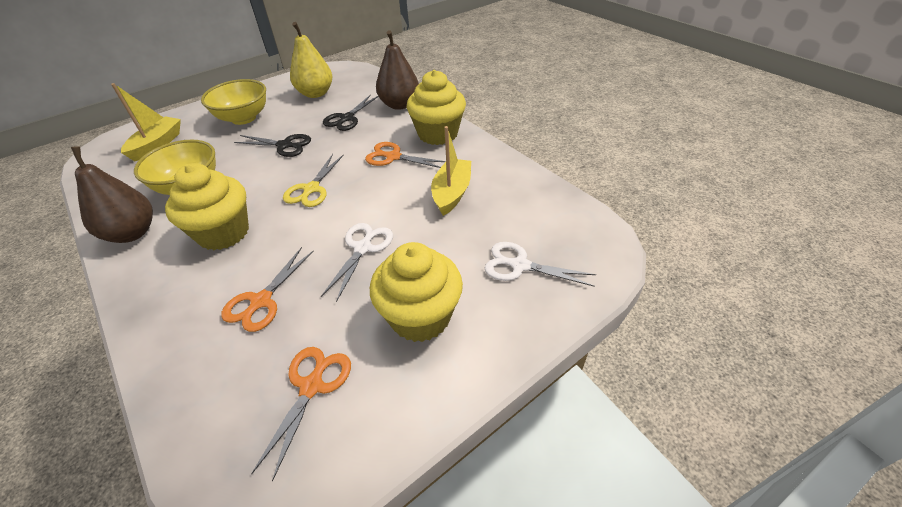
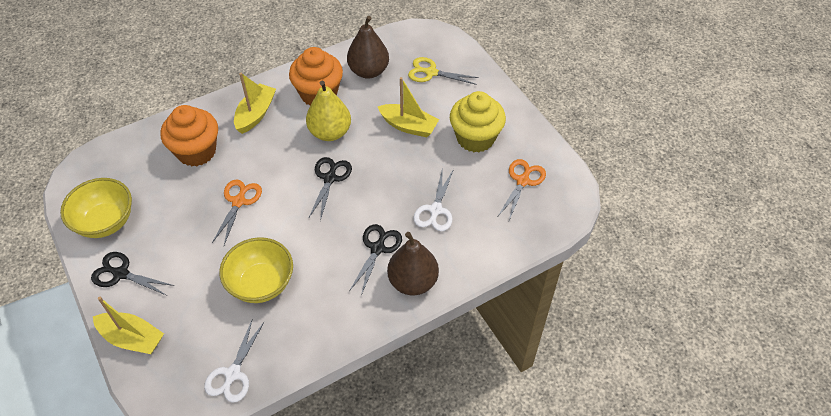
black scissors: [234,134,311,157] [323,94,379,131] = 2 -> [91,252,174,295] [309,157,352,221] [349,224,402,296] = 3
orange cupcake: none = 0 -> [161,105,218,166] [289,47,343,105] = 2
orange scissors: [221,247,314,332] [251,347,351,481] [365,142,446,168] = 3 -> [212,180,262,245] [498,159,546,220] = 2
yellow boat: [111,83,181,161] [431,126,471,216] = 2 -> [93,297,164,354] [234,73,276,134] [378,77,439,138] = 3
yellow cupcake: [165,163,249,250] [370,242,463,342] [407,70,466,145] = 3 -> [450,91,506,153] = 1

